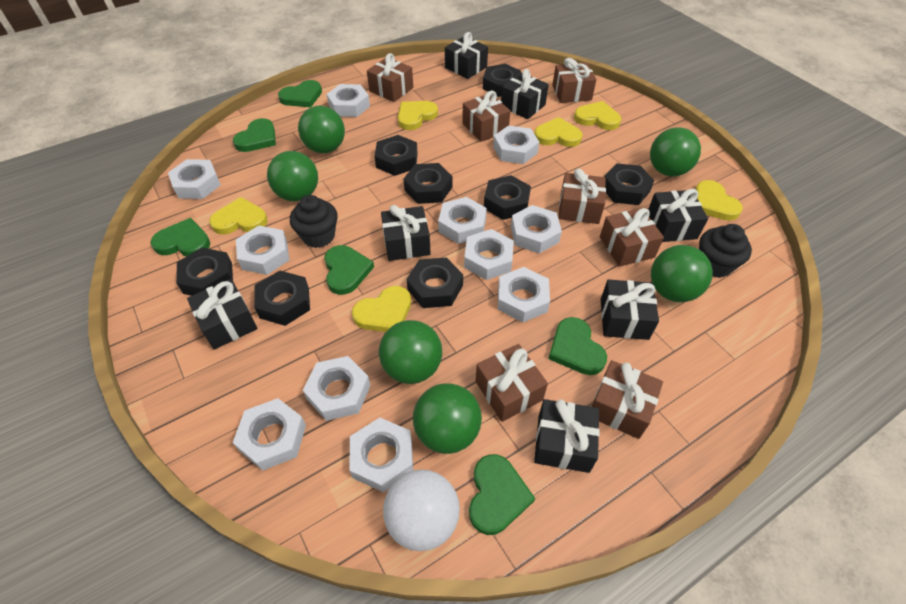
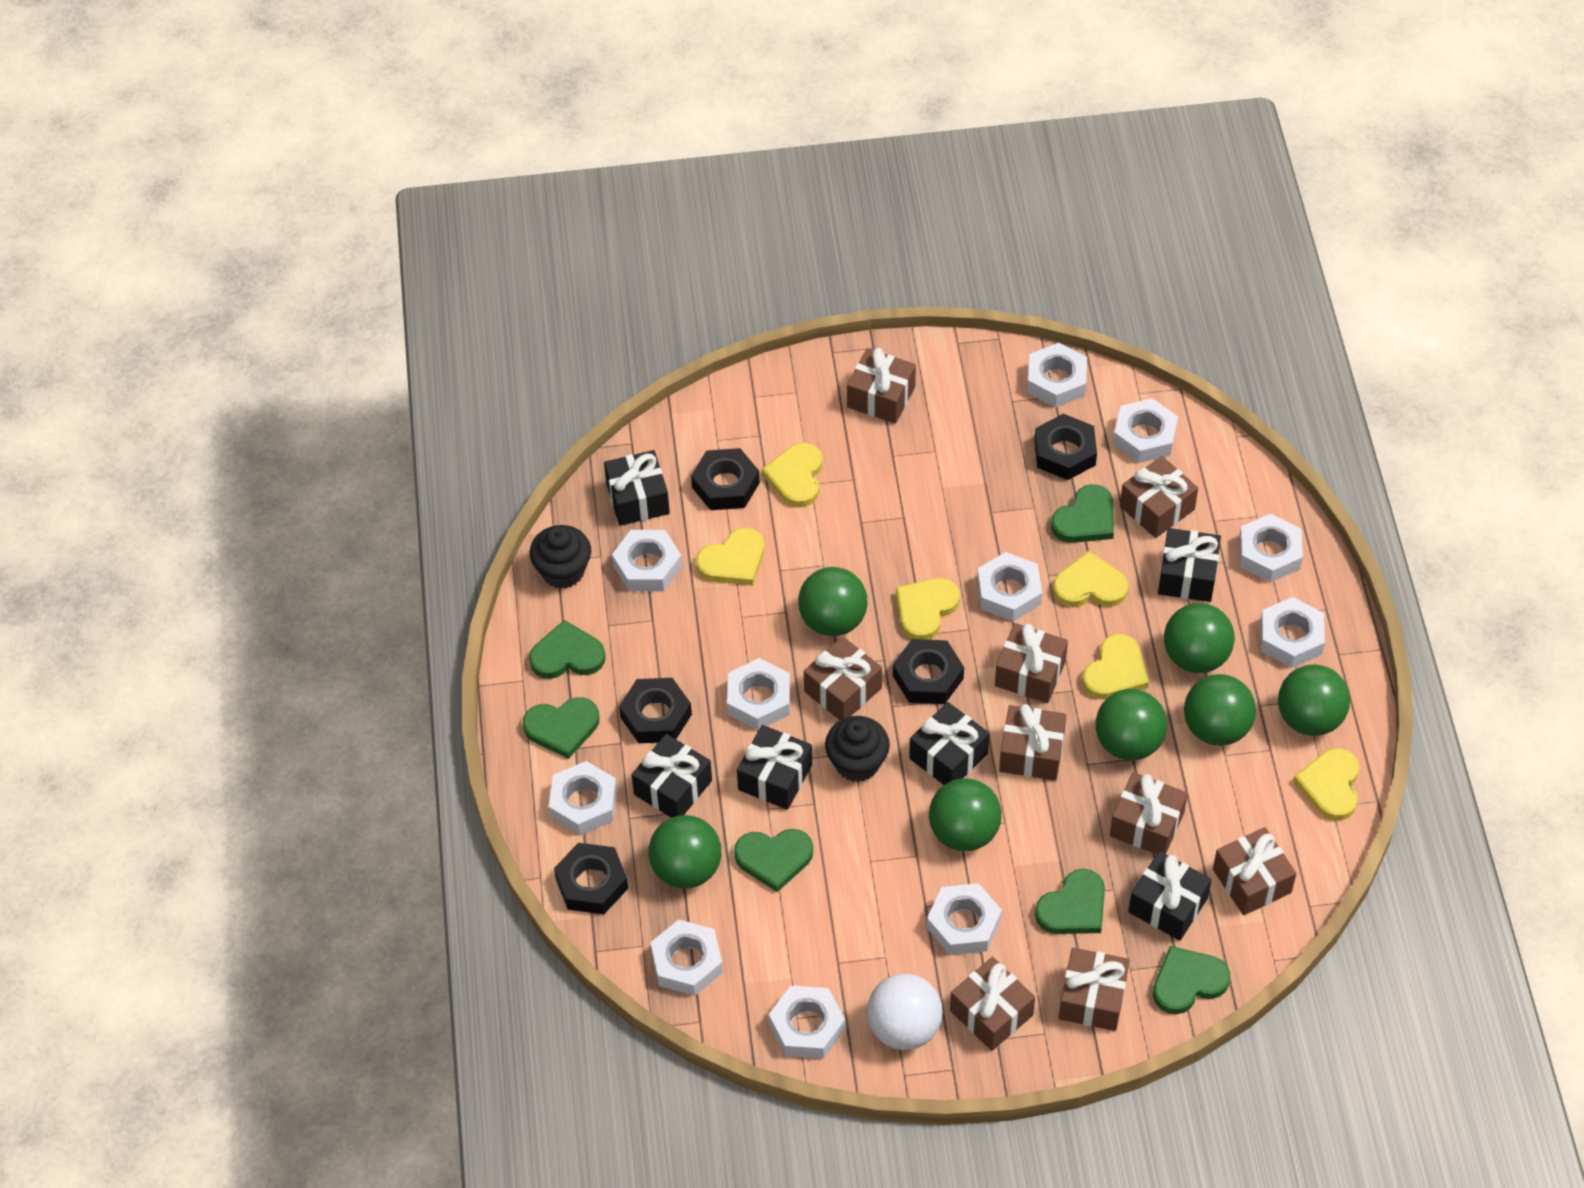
black gift: [187,279,258,350] [381,205,431,261] [445,32,488,79] [501,69,549,119] [534,399,600,473] [601,279,659,340] [648,189,708,242] = 7 -> [604,450,670,526] [632,734,712,818] [737,725,812,810] [909,702,989,785] [1128,851,1212,941] [1158,528,1221,602] = 6
black nut: [176,248,233,296] [254,271,310,326] [374,135,418,176] [404,163,452,204] [406,257,463,308] [483,64,521,97] [484,175,531,220] [604,163,654,205] = 8 -> [554,843,628,914] [619,678,692,743] [691,448,760,510] [893,639,964,704] [1034,414,1097,480] = 5
brown gift: [367,53,413,102] [462,91,510,142] [476,344,548,422] [552,58,596,103] [559,169,606,224] [592,360,663,439] [600,208,664,267] = 7 -> [804,636,882,720] [847,348,916,424] [950,957,1035,1051] [995,623,1068,703] [999,704,1066,781] [1059,948,1130,1031] [1110,772,1188,854] [1120,456,1198,538] [1213,827,1297,915] = 9
green ball: [267,151,318,201] [298,106,345,153] [379,320,442,384] [413,383,482,454] [650,127,701,176] [651,245,713,302] = 6 -> [649,815,721,889] [798,567,868,636] [929,778,1002,851] [1095,689,1167,761] [1164,603,1235,673] [1184,674,1256,746] [1278,665,1350,736] = 7

